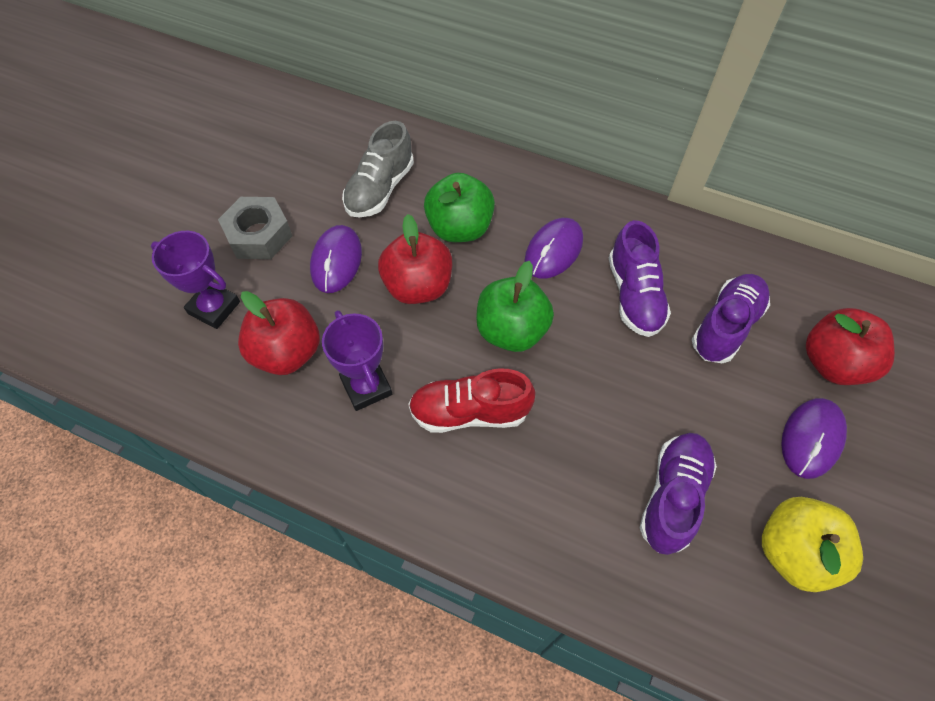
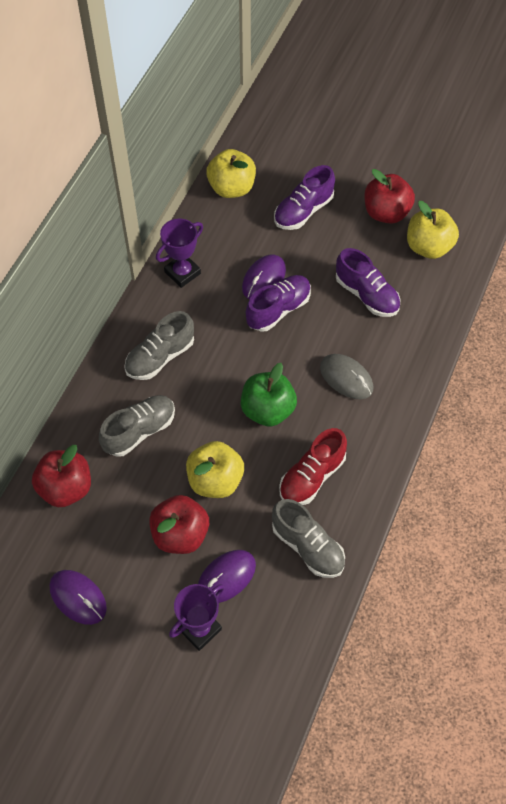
green apple: [424,173,495,242] [476,261,554,352] = 2 -> [241,363,297,427] = 1
grey mouse: none = 0 -> [320,354,374,399] = 1
grey nut: [218,197,292,259] = 1 -> none = 0
grey shoe: [342,121,414,217] = 1 -> [99,395,175,457] [124,311,194,380] [272,499,345,578] = 3
yellow apple: [762,497,863,592] = 1 -> [186,441,244,498] [206,149,256,198] [407,201,459,259] = 3

